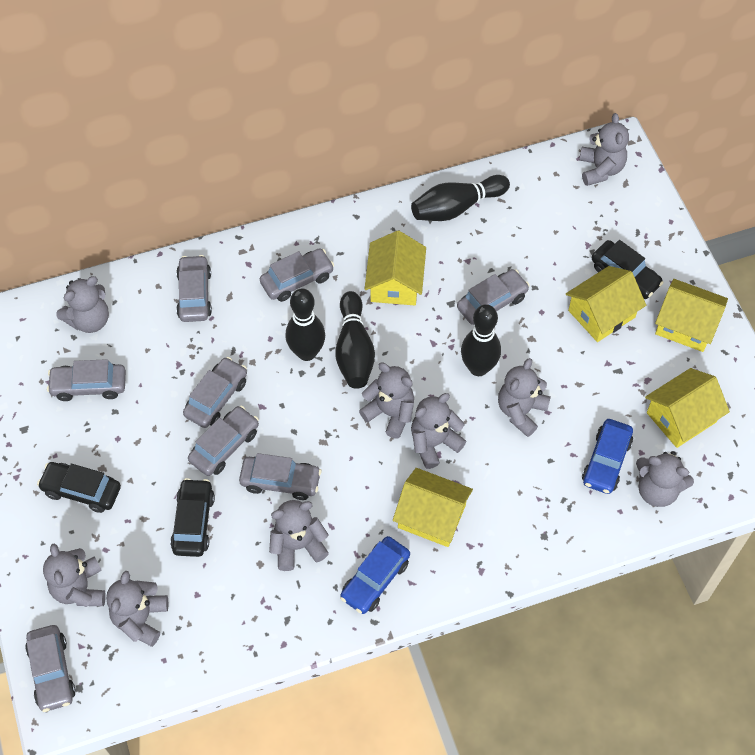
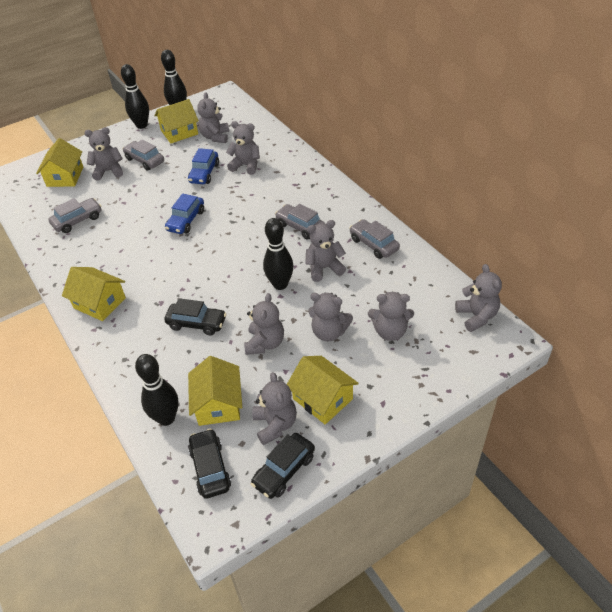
grey car: [25,625,76,712] [47,359,126,401] [176,255,212,322] [183,357,247,428] [188,406,259,476] [239,453,321,500] [260,248,334,302] [457,269,530,325] = 8 -> [49,198,102,233] [123,139,164,171] [275,204,325,240] [349,219,400,259] = 4

